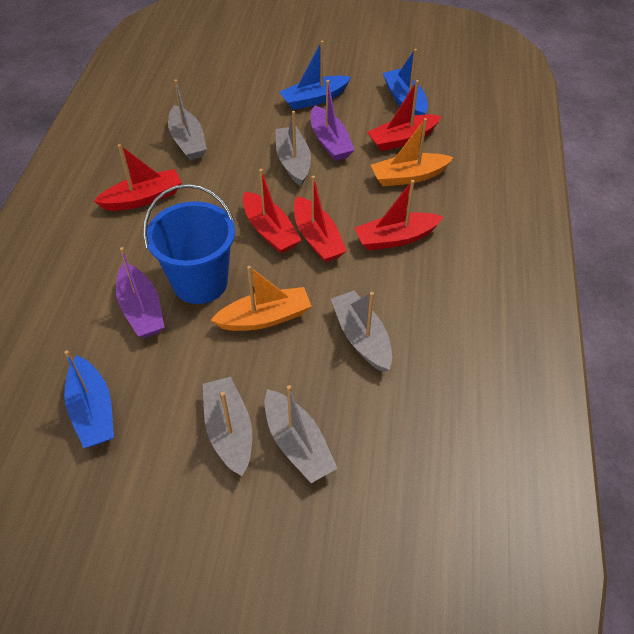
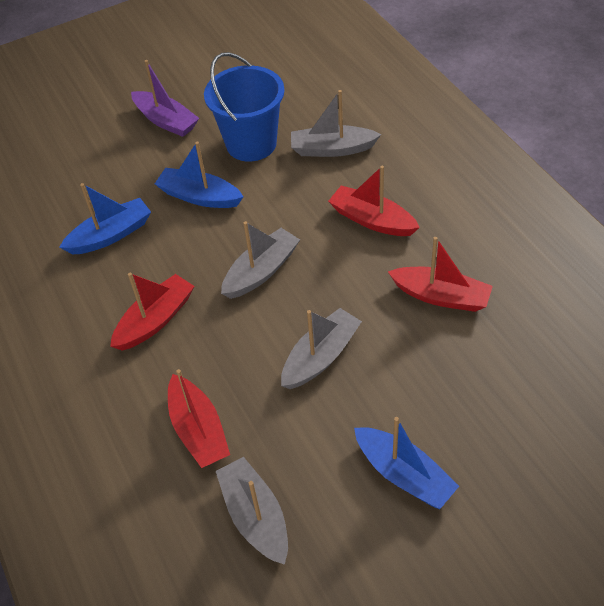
grey boat: [168,80,207,160] [203,377,252,476] [264,385,338,483] [275,111,311,186] [331,291,392,372] = 5 -> [216,457,288,565] [221,221,300,299] [281,308,362,389] [291,90,381,157] = 4
orange boat: [211,266,312,331] [371,118,454,187] = 2 -> none = 0
purple boat: [116,247,164,338] [311,80,354,161] = 2 -> [131,60,199,137] = 1
red boat: [94,144,182,211] [243,169,301,254] [294,176,347,262] [355,180,443,251] [367,80,442,151] = 5 -> [110,273,195,351] [168,369,230,468] [328,166,420,236] [388,237,493,312] = 4

